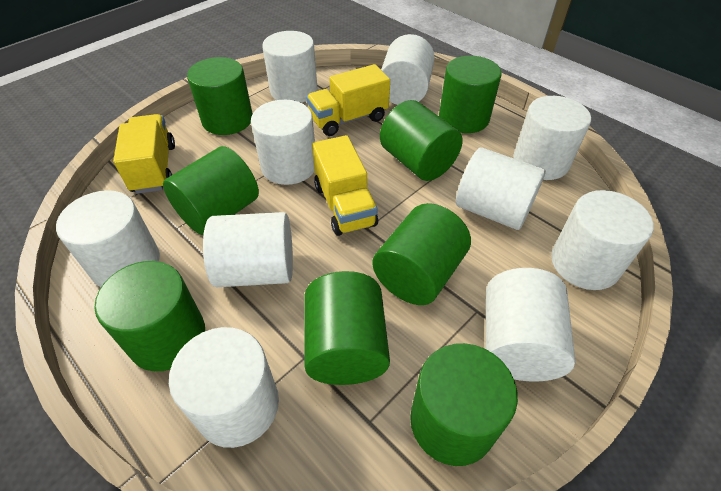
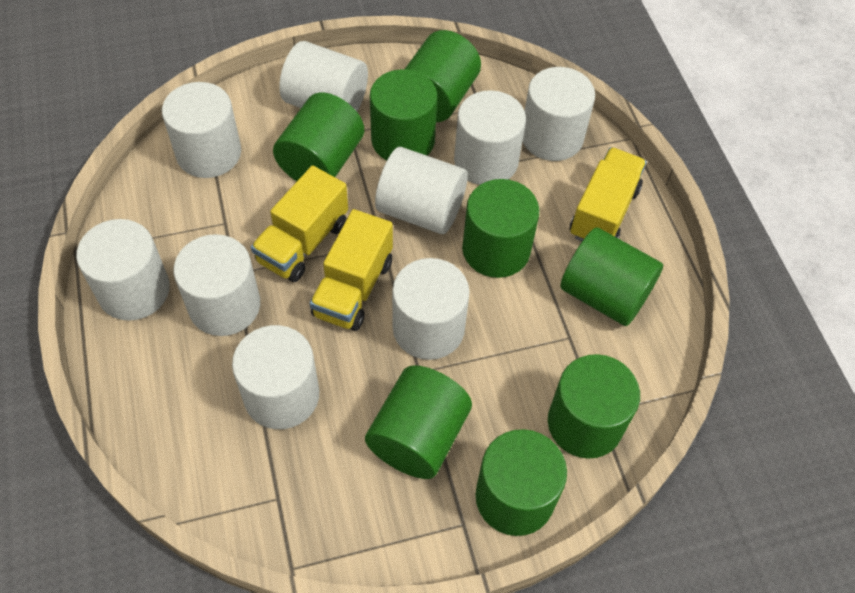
white cylinder: [56,190,160,287] [169,327,279,448] [203,212,293,287] [251,100,315,185] [262,31,317,103] [381,34,435,105] [456,147,546,230] [485,268,576,382] [513,96,591,180] [551,190,653,290] = 10 -> [76,219,170,321] [162,82,241,178] [174,234,260,336] [232,325,319,429] [279,41,368,111] [375,147,468,234] [392,258,470,360] [454,90,526,185] [523,67,595,161] = 9

